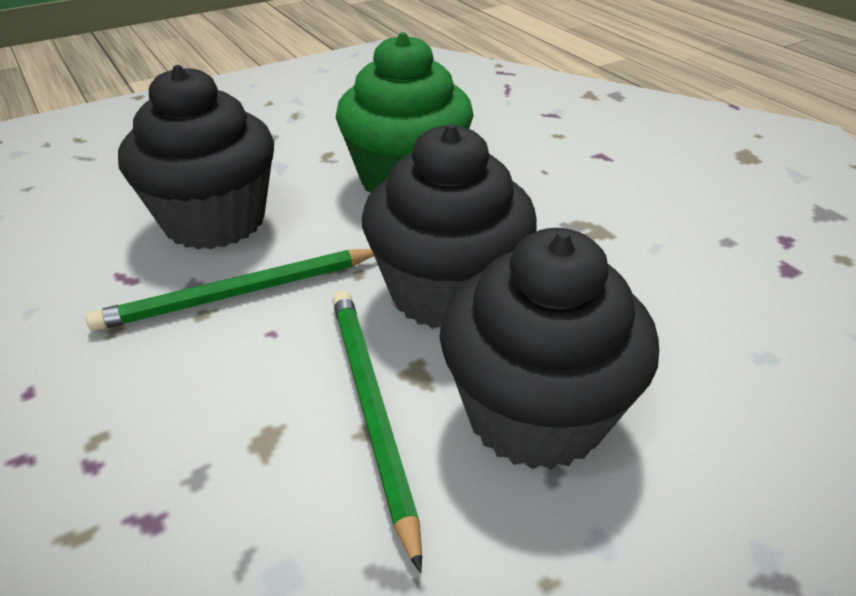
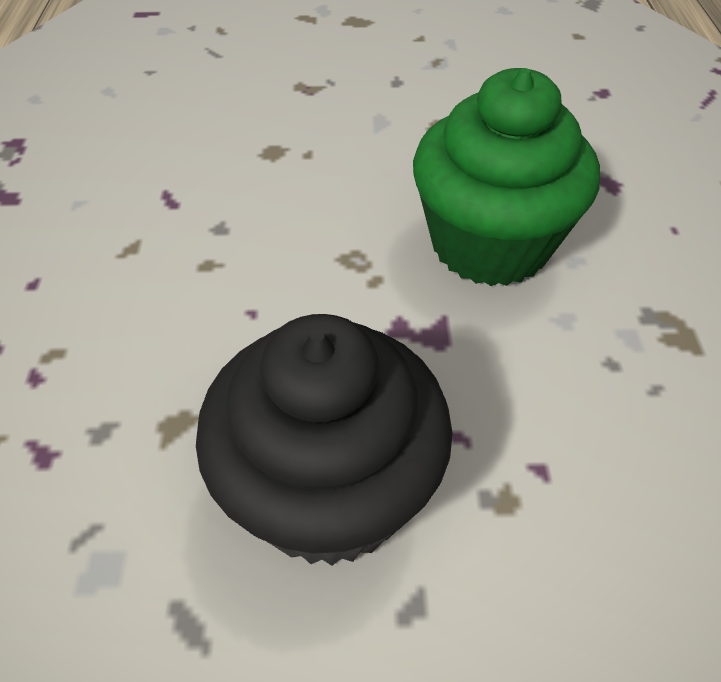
black cupcake: [118,65,274,250] [362,124,537,329] [439,228,659,470] = 3 -> [196,314,453,566] = 1
green pencil: [86,249,374,331] [332,291,422,573] = 2 -> none = 0

